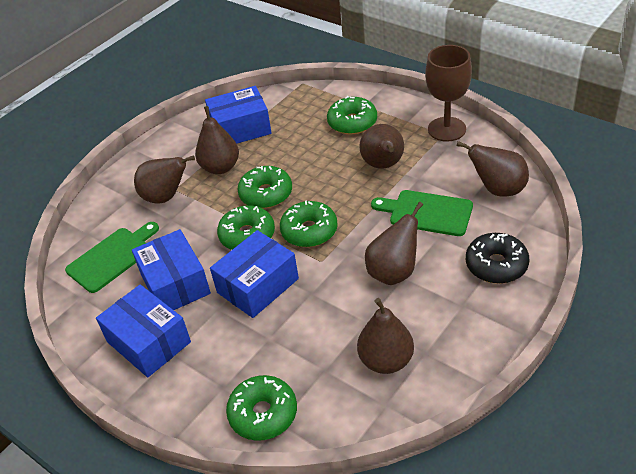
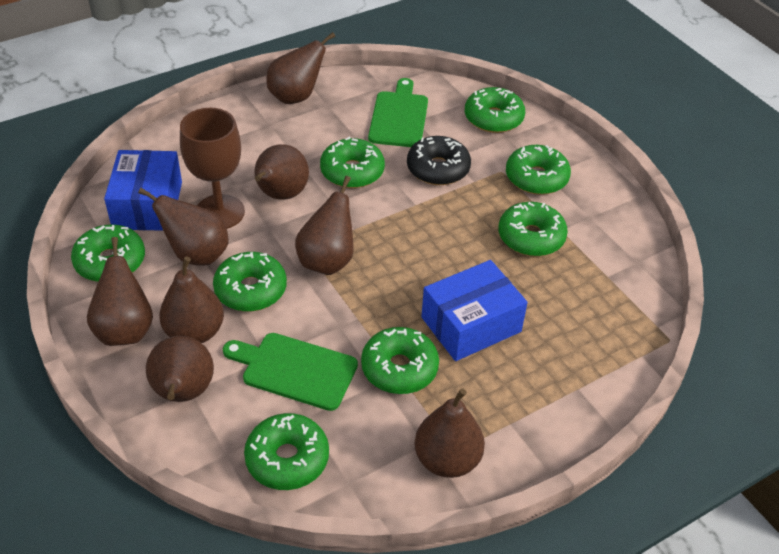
blue box: [96,284,191,378] [132,229,211,310] [205,86,272,144] [210,230,299,318] = 4 -> [104,150,182,231] [421,260,528,361] = 2
brown pear: [134,155,195,204] [195,106,239,174] [357,298,414,374] [359,124,404,169] [365,202,423,285] [457,141,529,197] = 6 -> [87,237,153,346] [138,188,228,266] [146,336,214,402] [159,257,224,343] [254,144,309,200] [267,32,335,104] [295,176,354,275] [415,388,485,478] = 8
green donut: [217,205,275,250] [226,375,297,441] [237,166,292,208] [280,200,338,247] [327,96,377,135] = 5 -> [71,224,145,282] [213,252,287,312] [244,413,329,490] [320,137,385,188] [361,327,439,394] [465,87,525,133] [498,202,568,256] [506,145,571,195] = 8

